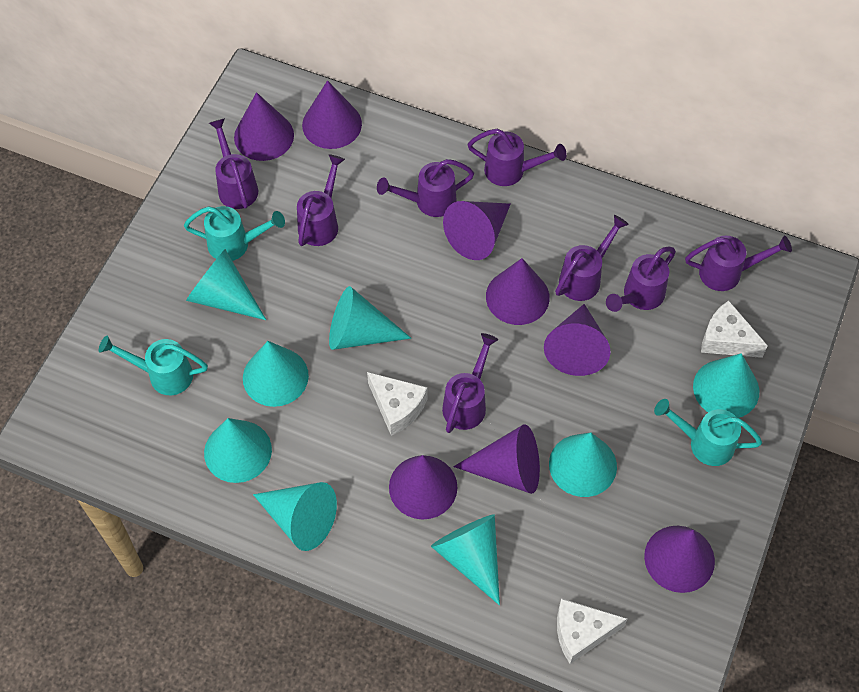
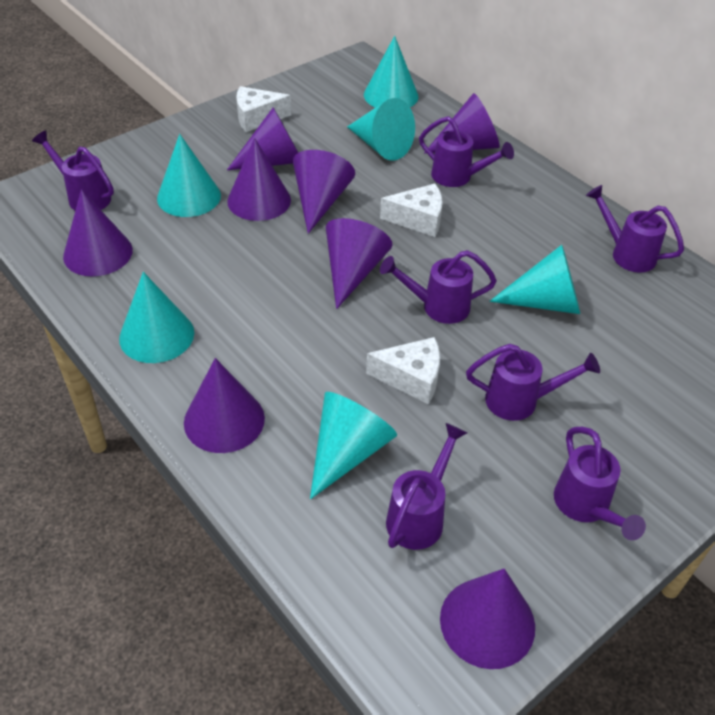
purple watering can: [209,118,258,209] [297,154,345,246] [377,159,474,217] [442,333,498,433] [467,129,567,186] [555,215,629,301] [606,247,676,312] [685,236,792,291] = 8 -> [32,130,114,210] [380,250,497,324] [386,423,467,550] [419,116,514,187] [466,344,600,421] [554,427,646,540] [586,185,684,273] = 7
turquoise cone: [186,249,266,320] [204,418,272,483] [243,341,309,407] [253,482,337,551] [329,286,411,350] [431,514,500,605] [549,433,617,497] [693,353,759,418] = 8 -> [119,272,194,363] [157,134,221,217] [310,392,397,499] [347,98,415,161] [364,36,418,108] [490,245,580,314] = 6
turquoise watering can: [99,336,208,395] [184,206,285,261] [654,399,762,466] = 3 -> none = 0

